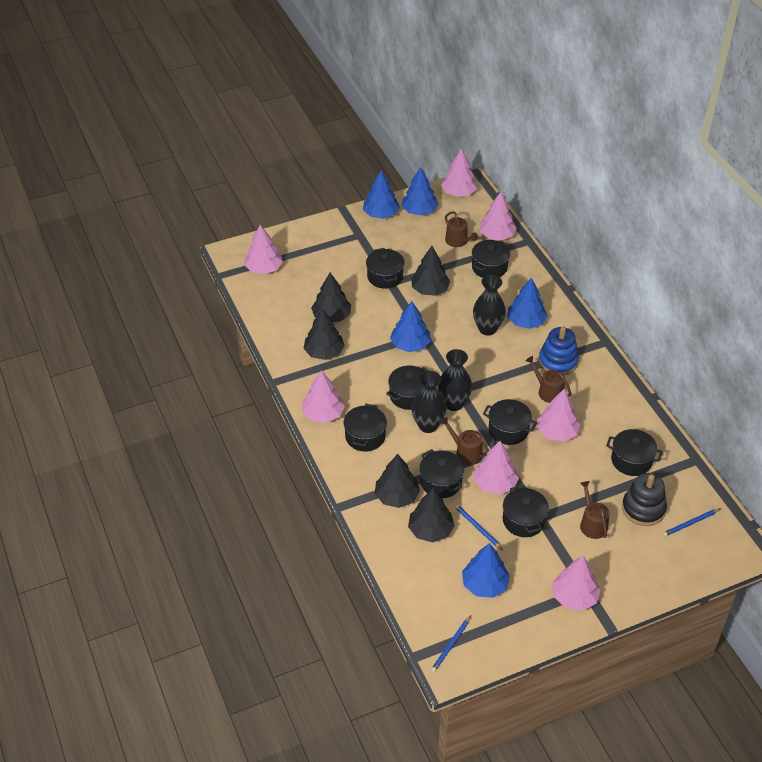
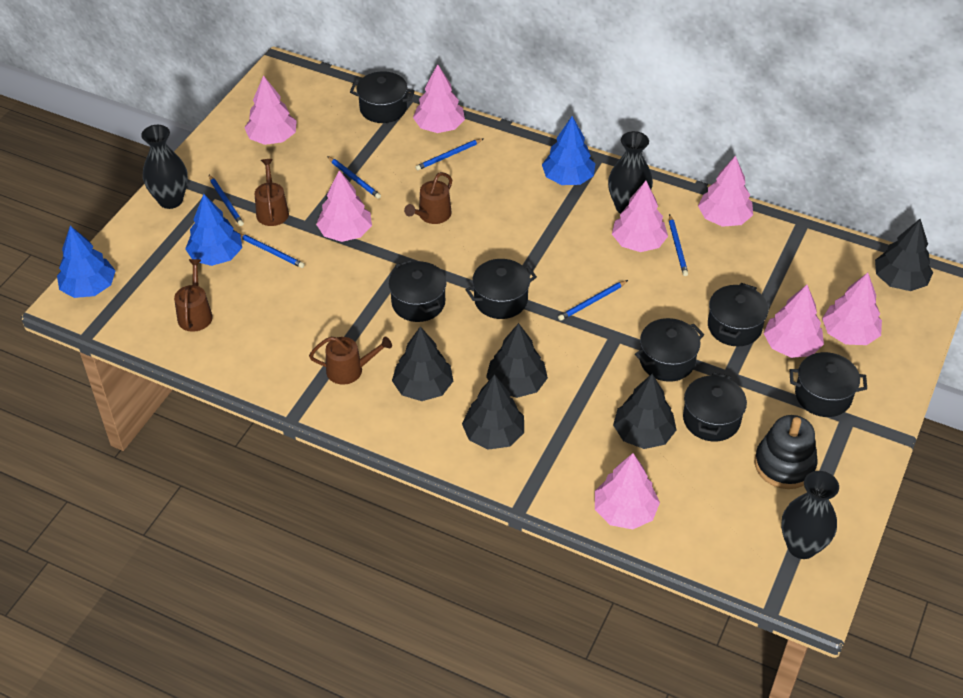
black pot: [344,404,387,452] [366,248,405,289] [386,366,428,410] [420,449,464,498] [472,240,510,278] [483,399,537,445] [503,486,549,537] [606,429,663,476] = 8 -> [350,71,415,123] [388,260,447,322] [465,259,537,319] [635,318,704,382] [683,372,747,442] [708,283,768,346] [790,352,867,417] = 7
blue pencil: [431,615,471,672] [454,504,503,550] [663,508,721,537] = 3 -> [209,175,244,226] [239,233,305,268] [327,156,381,199] [415,138,484,170] [558,280,628,321] [669,214,688,276] = 6
blue stacking toy: [539,326,579,375] = 1 -> none = 0
blue tree: [363,170,400,219] [390,301,431,352] [402,167,439,216] [462,543,510,598] [507,277,547,329] = 5 -> [57,226,116,298] [185,194,242,266] [542,116,595,185] = 3
pink tree: [244,225,283,274] [302,370,345,423] [441,148,477,197] [474,441,519,494] [480,192,517,240] [537,389,581,441] [552,556,601,611] = 7 -> [244,75,297,145] [316,170,372,242] [413,64,465,133] [595,453,660,529] [612,181,668,252] [698,156,753,227] [763,285,824,358] [822,273,882,345] = 8

